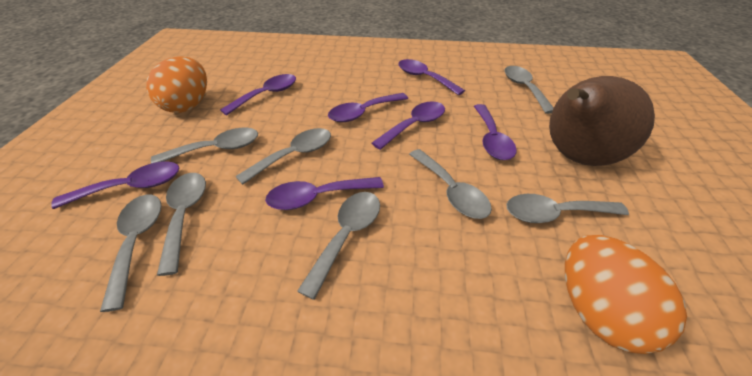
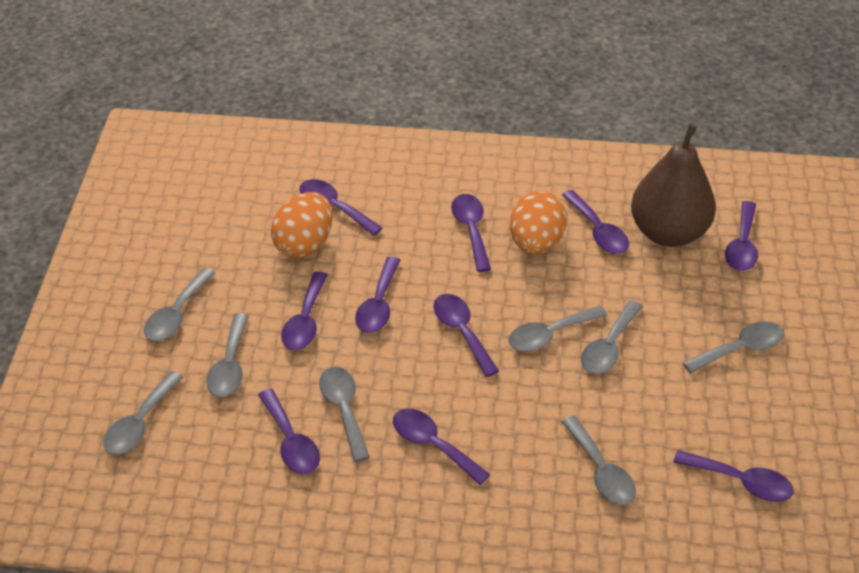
purple spoon: [51,161,179,209] [220,74,296,115] [265,177,384,210] [328,93,408,122] [372,101,445,150] [398,59,465,95] [474,104,517,160] = 7 -> [258,389,320,474] [281,272,328,350] [299,179,382,236] [355,257,401,333] [393,408,491,485] [434,294,499,377] [451,194,491,272] [562,190,629,254] [673,450,794,502] [725,201,758,271] = 10

